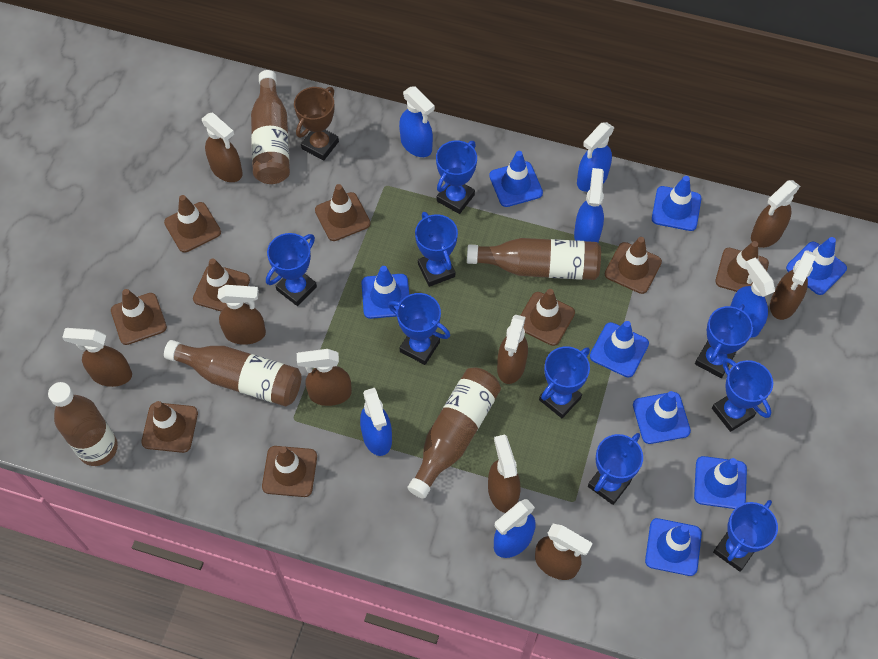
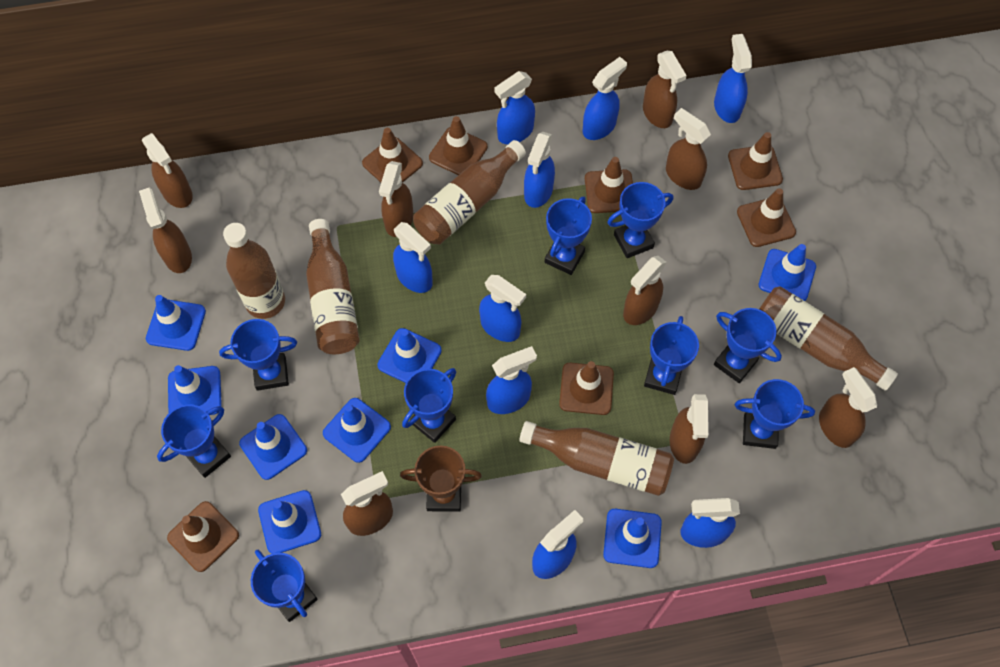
blue spray bottle: [360,388,392,456] [399,87,435,157] [494,499,536,558] [574,168,604,243] [577,122,615,192] [730,257,775,338] = 6 -> [393,222,433,293] [479,275,526,342] [486,346,537,414] [494,71,535,144] [524,132,555,208] [532,510,583,579] [583,57,627,140] [680,498,740,548] [714,34,752,123] = 9
brown traffic cone: [111,289,167,345] [141,401,198,453] [164,195,221,253] [193,258,250,311] [262,446,317,497] [315,184,371,241] [520,289,575,346] [605,237,662,294] [715,241,769,292] = 9 -> [167,501,239,572] [362,128,423,183] [429,116,488,175] [559,361,614,415] [585,157,633,213] [728,132,783,190] [737,188,796,247] = 7

